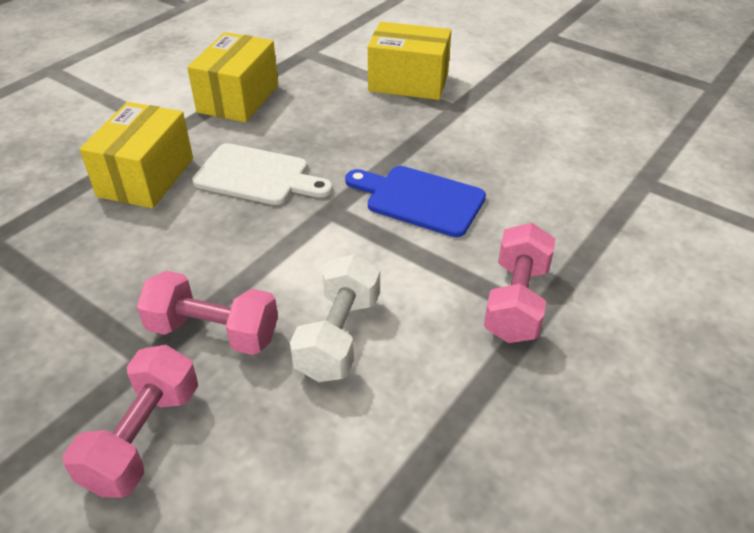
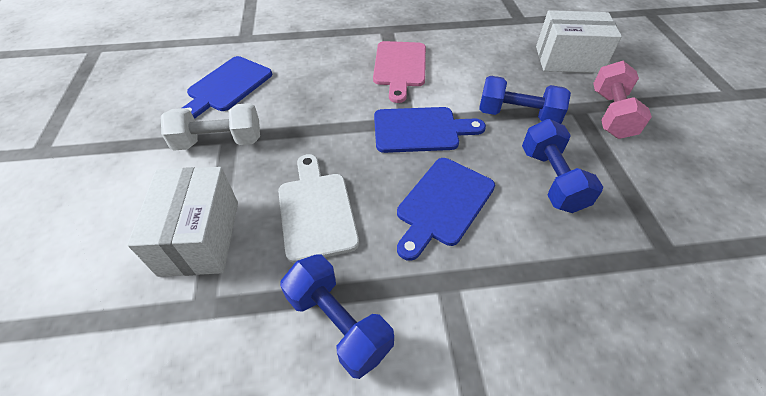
blue cutting board: [345,166,486,237] = 1 -> [182,56,272,119] [374,107,486,153] [397,158,495,261] = 3
blue dumbbell: none = 0 -> [280,254,394,379] [479,76,571,124] [522,119,603,213] = 3
pink cutting board: none = 0 -> [373,41,426,103] = 1
pink dumbbell: [63,345,198,498] [136,271,278,355] [484,223,556,343] = 3 -> [593,61,652,139] = 1
white box: none = 0 -> [127,167,238,277] [536,10,622,73] = 2
yellow box: [80,102,193,208] [187,32,278,122] [368,22,451,100] = 3 -> none = 0

